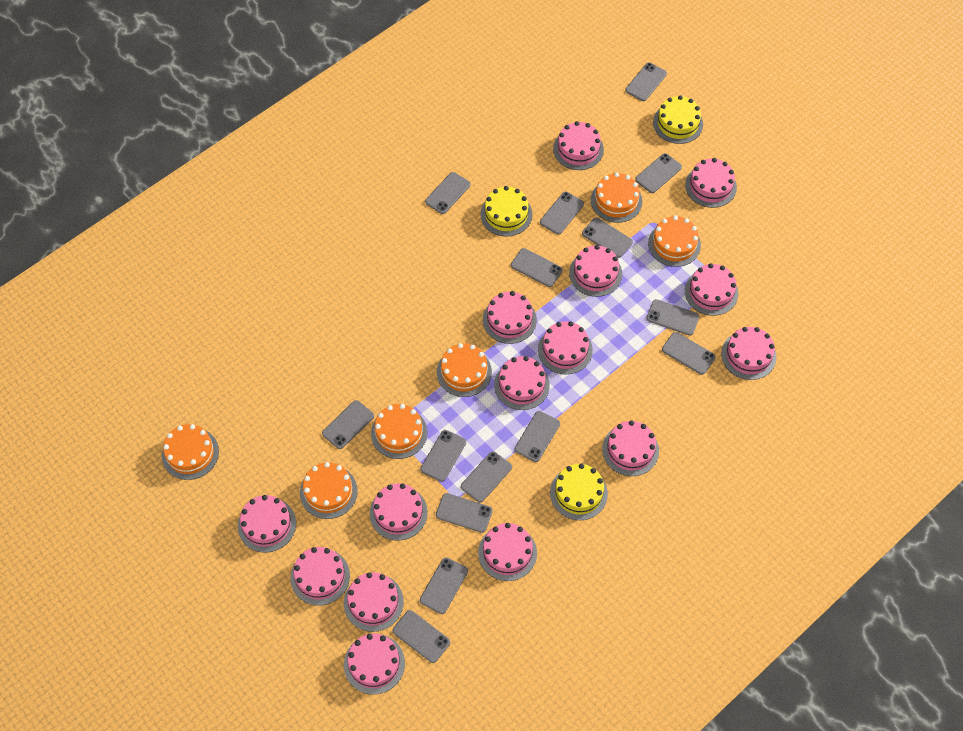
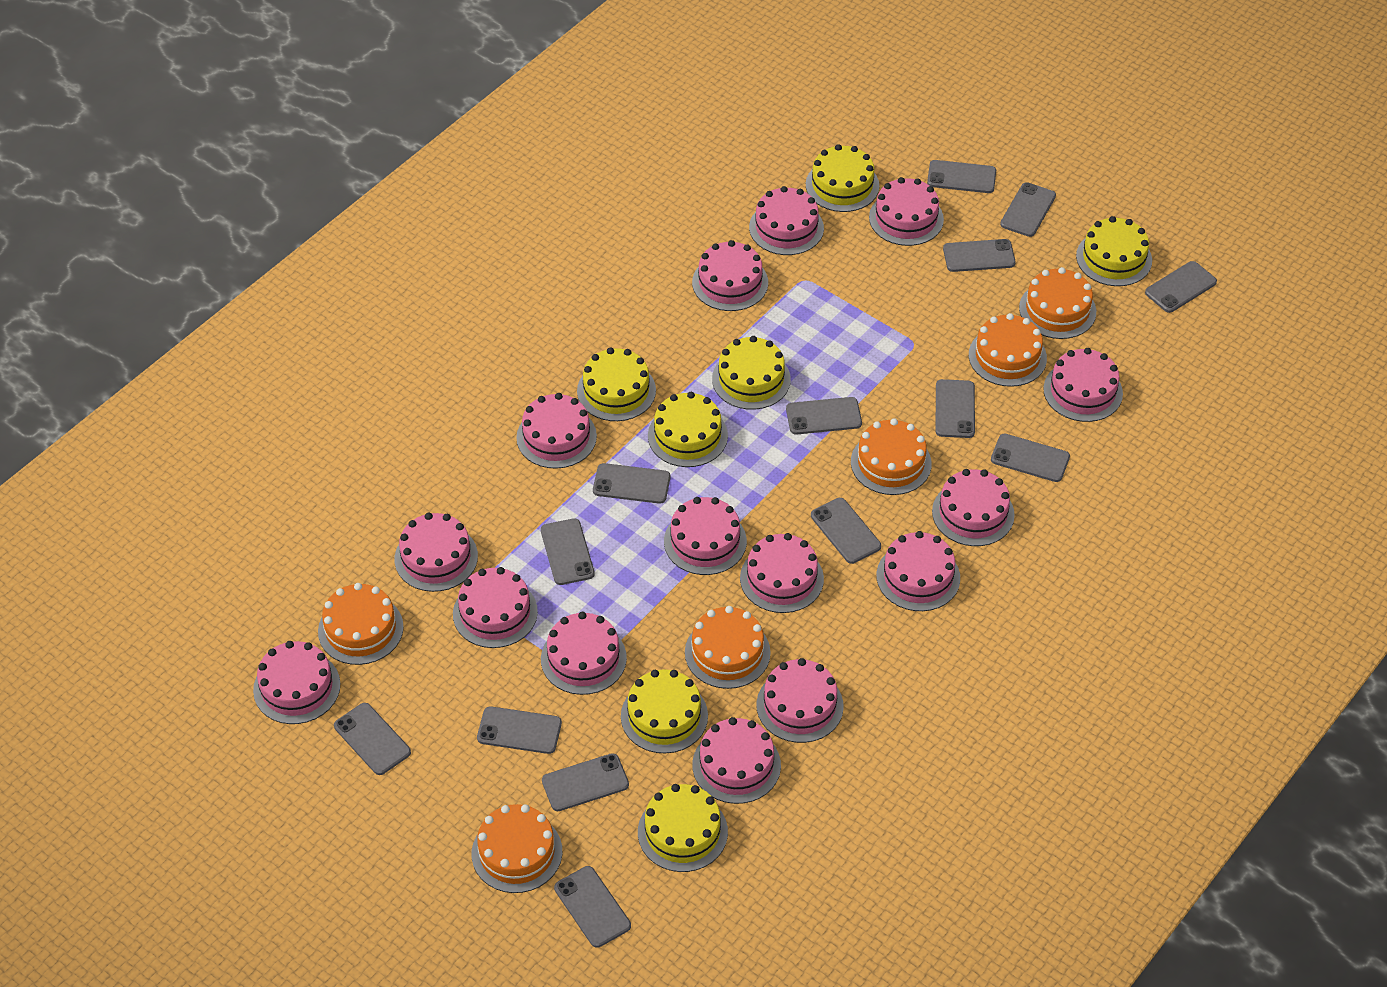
grey phone: [322,400,374,449] [392,610,450,663] [420,430,466,482] [420,557,468,614] [425,172,471,214] [436,493,493,533] [461,451,512,503] [511,248,563,287] [515,411,560,462] [540,192,584,234] [582,218,633,258] [625,62,667,101] [635,153,682,193] [646,299,700,336] [662,332,716,375] = 15 -> [334,703,411,775] [477,706,562,754] [541,518,595,585] [542,753,629,811] [554,866,631,948] [593,463,670,504] [786,397,862,435] [811,498,881,564] [927,160,996,193] [936,379,975,438] [943,239,1016,272] [991,434,1070,482] [1000,182,1056,237] [1145,261,1217,313] = 14
yellow cake: [480,186,532,236] [550,463,608,520] [653,95,703,144] = 3 -> [577,347,656,421] [621,669,708,753] [638,784,728,872] [648,392,728,467] [712,336,791,410] [806,144,879,212] [1076,216,1152,286] = 7

